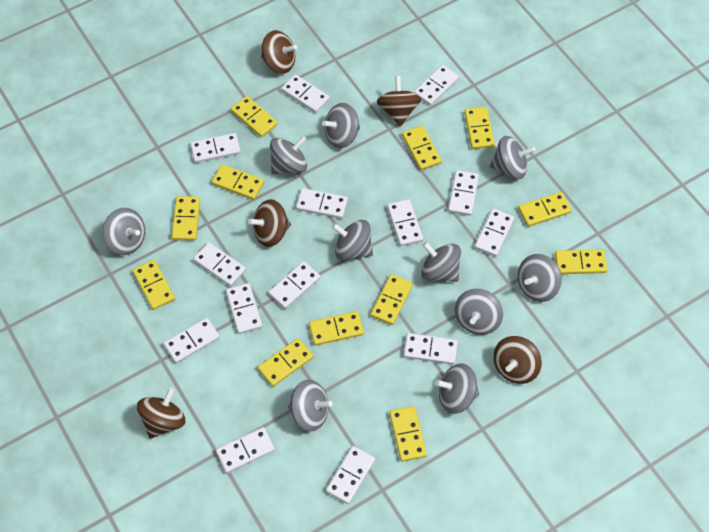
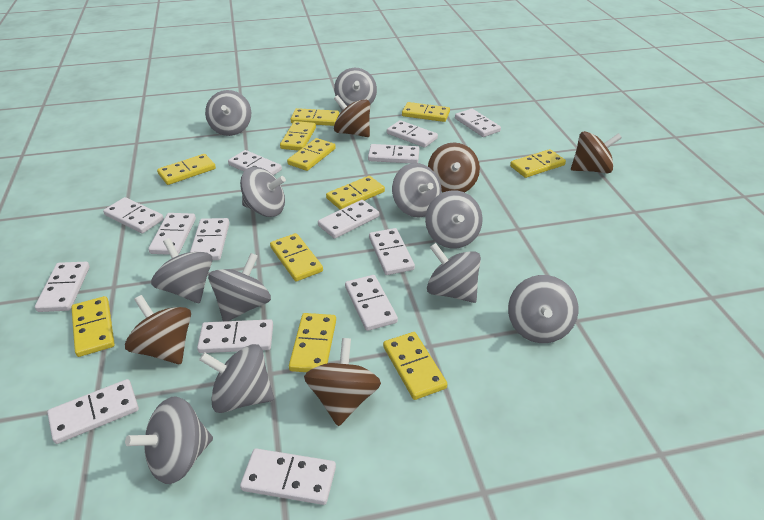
grey spinning top: [103,208,145,255] [270,136,307,174] [288,380,333,431] [322,103,360,148] [332,220,373,261] [421,242,461,282] [435,363,479,414] [455,289,503,335] [490,136,536,179] [518,254,562,302] = 10 -> [125,396,213,484] [151,238,212,304] [199,344,274,413] [205,90,251,136] [208,253,271,321] [240,167,286,217] [334,68,377,106] [392,163,442,217] [425,190,483,249] [427,243,481,303] [508,275,578,343] = 11
yellow domino: [132,260,175,310] [171,196,200,241] [212,164,264,200] [231,96,278,137] [258,338,313,387] [309,311,364,346] [371,274,413,325] [389,406,427,462] [402,126,442,170] [464,107,495,149] [518,192,572,227] [555,249,607,274] = 12 -> [71,296,115,357] [157,154,216,185] [270,233,323,281] [280,121,316,151] [287,138,336,171] [289,313,336,372] [291,108,339,126] [326,176,385,210] [383,332,447,400] [402,102,450,122] [510,149,566,178] = 11

